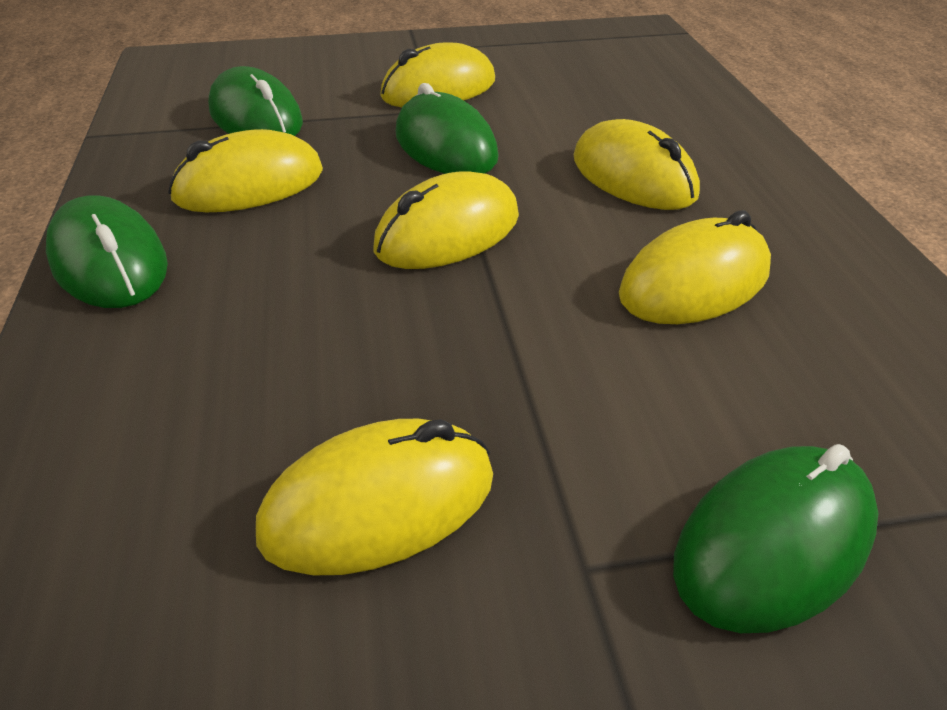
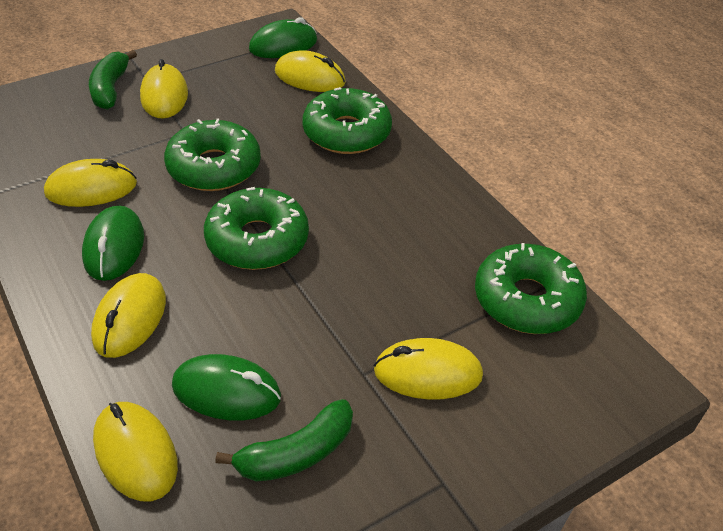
green banana: none = 0 -> [89,50,137,110] [215,399,353,482] = 2
green donut: none = 0 -> [164,118,261,191] [204,187,309,270] [302,87,392,154] [475,243,587,334] = 4
green mouse: [46,195,168,308] [208,66,303,136] [396,83,498,174] [673,444,879,633] = 4 -> [82,205,144,281] [172,354,281,421] [249,17,317,58] = 3

